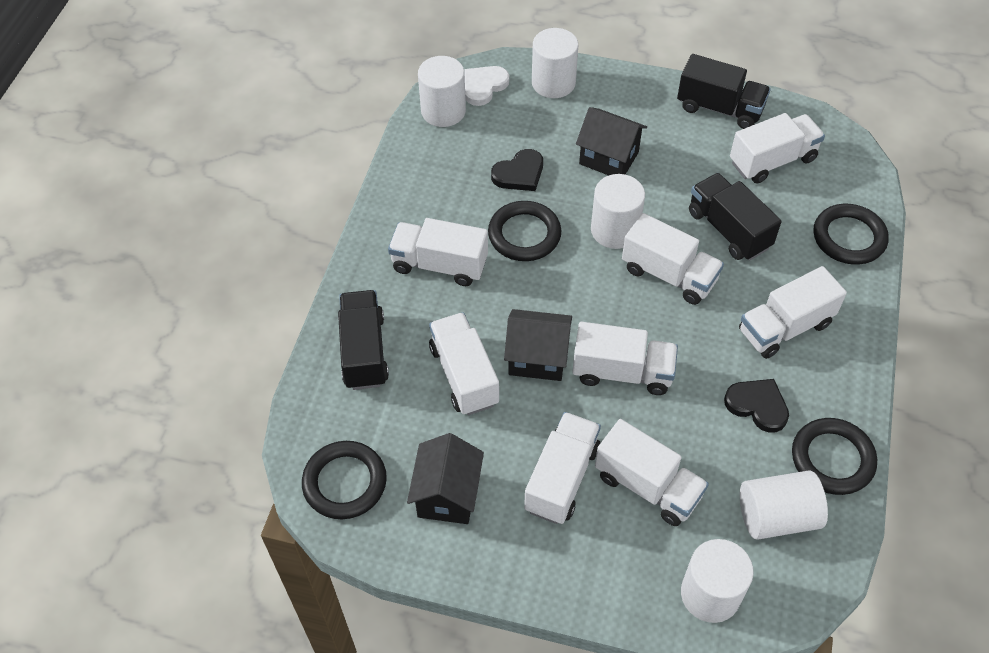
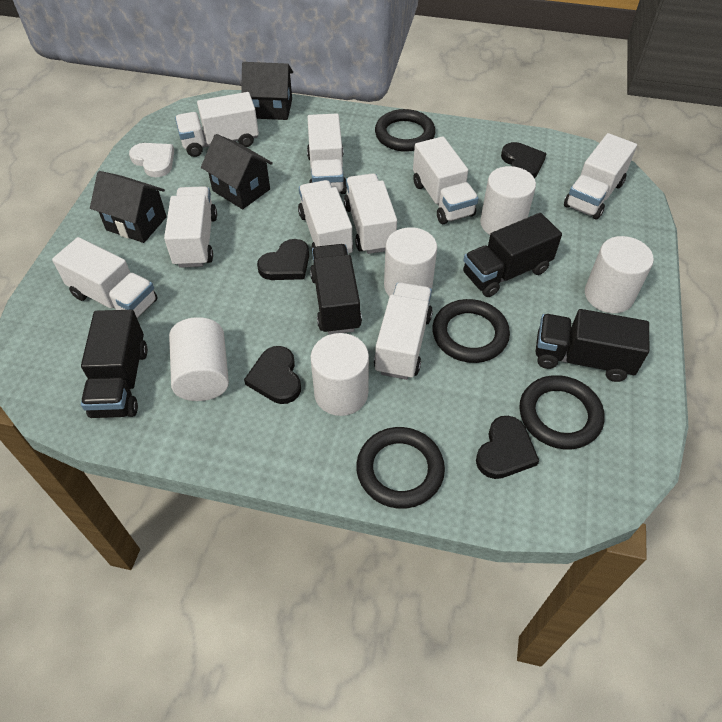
black heart: [491,149,543,191] [724,379,789,433] = 2 -> [244,346,301,404] [257,239,309,280] [476,416,539,479] [501,142,547,178] = 4
black truck: [338,290,389,390] [677,54,771,129] [689,173,782,260] = 3 -> [81,310,148,418] [310,244,362,335] [463,213,562,297] [536,309,649,382] = 4
white truck: [388,218,488,286] [429,312,499,415] [524,412,601,524] [572,322,678,395] [595,419,709,526] [622,213,724,305] [730,113,825,184] [739,266,847,359] = 8 -> [52,237,158,318] [164,186,217,268] [175,92,259,157] [298,180,353,253] [307,113,347,194] [344,173,397,254] [374,282,433,380] [413,136,479,224] [564,133,637,220] = 9

